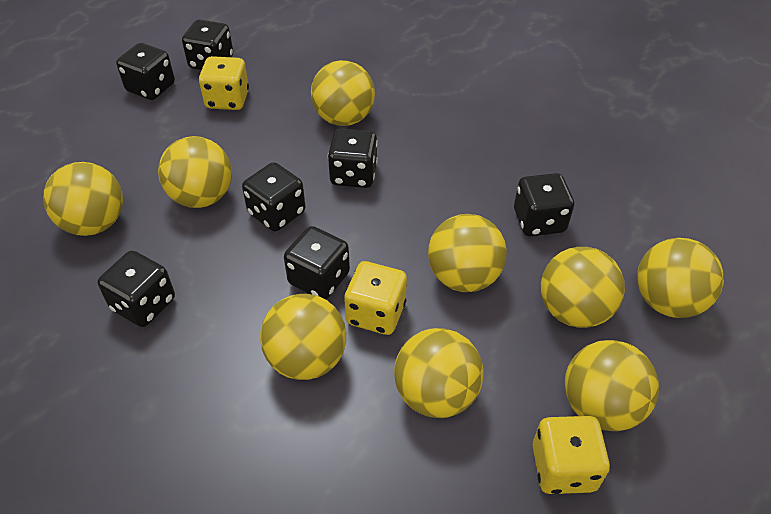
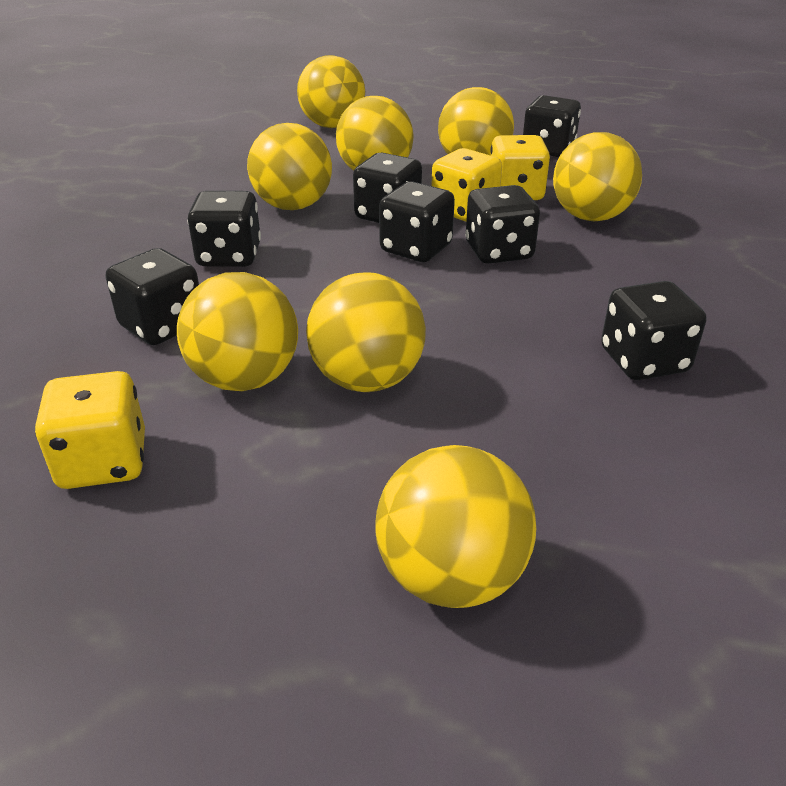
yellow ball: [43,162,123,236] [158,136,232,208] [260,294,346,380] [311,60,375,126] [394,328,483,418] [428,214,507,292] [541,247,625,328] [565,340,659,431] [637,238,724,318] = 9 -> [177,272,298,391] [247,123,332,210] [297,55,365,128] [306,272,426,392] [336,96,414,171] [376,445,536,608] [438,87,514,155] [553,132,642,221] = 8

